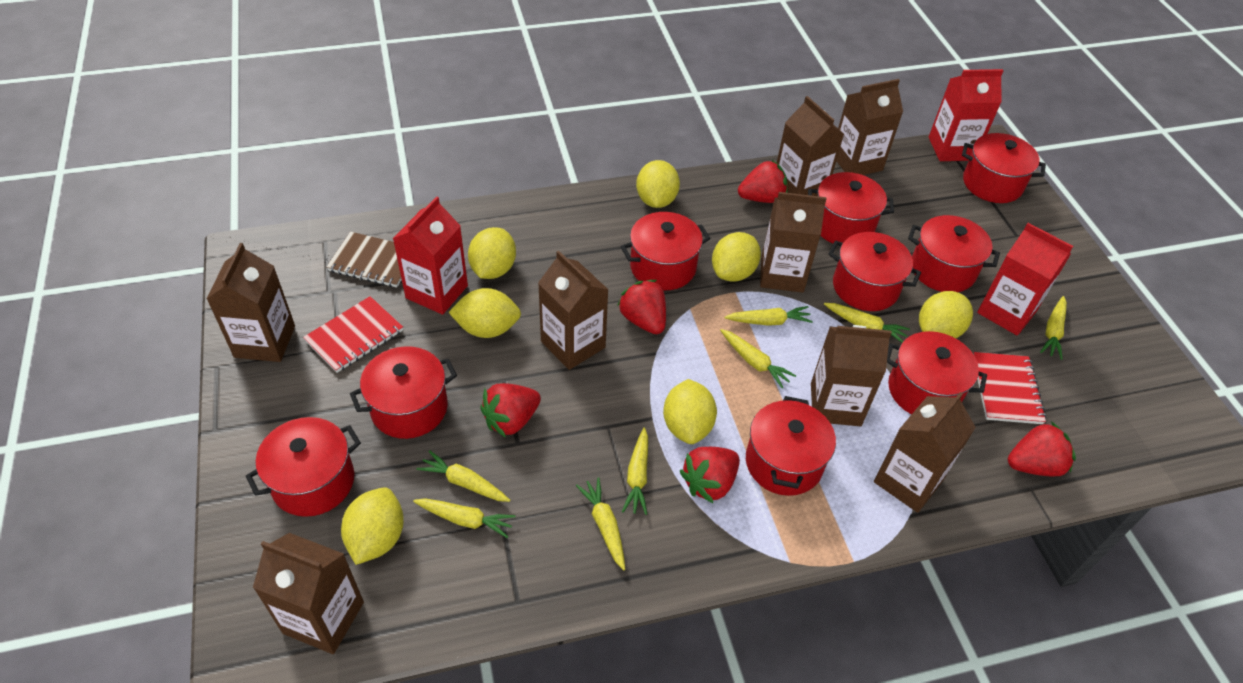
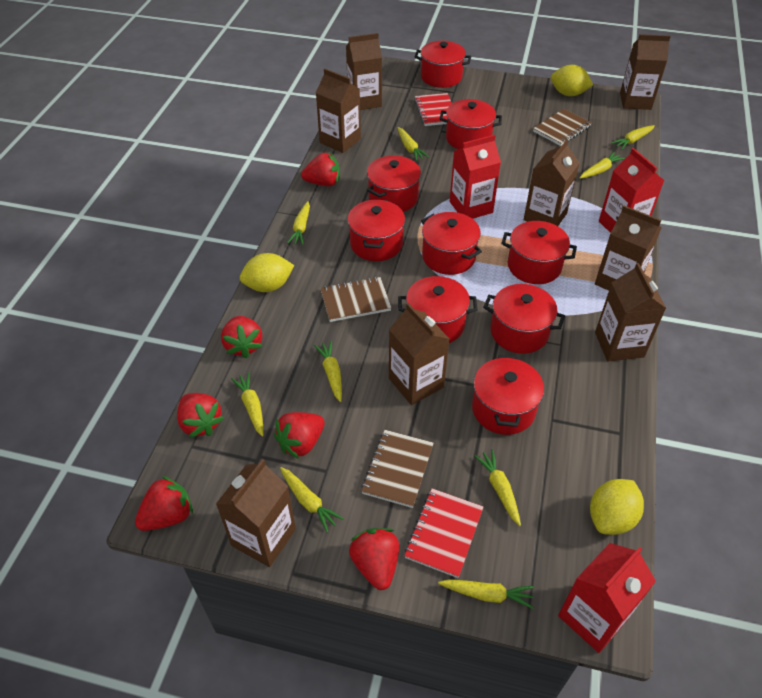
brown notebook: [327,232,402,288] = 1 -> [320,277,391,322] [361,430,434,508] [533,109,592,146] = 3
red strawberry: [480,383,541,437] [617,280,666,334] [680,447,740,503] [738,160,788,203] [1008,421,1076,477] = 5 -> [135,476,193,531] [177,393,224,438] [221,316,262,358] [274,412,325,459] [301,152,340,186] [349,528,399,590] = 6
yellow carrot: [413,498,516,538] [416,450,510,502] [576,477,625,570] [622,427,648,515] [720,329,796,388] [725,306,813,326] [824,303,910,343] [1040,296,1067,360] = 8 -> [231,372,263,437] [280,467,344,533] [287,201,310,245] [314,341,342,402] [397,127,429,161] [438,579,534,609] [474,449,521,526] [580,152,625,179] [611,125,655,150] = 9
yellow lemon: [341,487,404,565] [448,288,521,338] [468,227,516,279] [636,160,680,208] [663,379,717,444] [712,232,761,282] [919,291,973,338] = 7 -> [240,253,294,292] [551,65,593,96] [590,479,644,535] = 3

